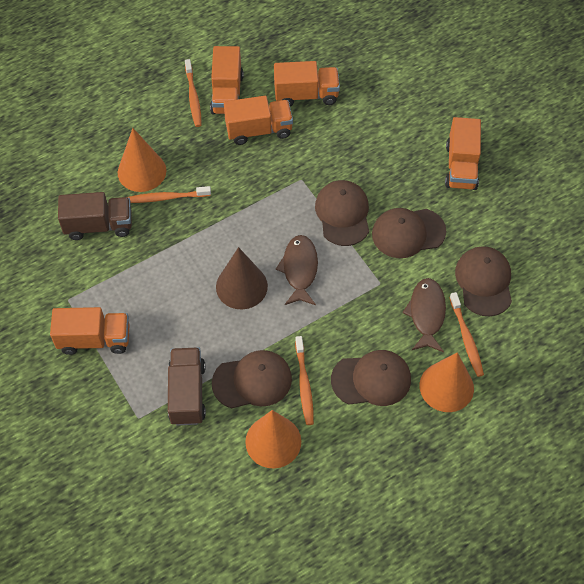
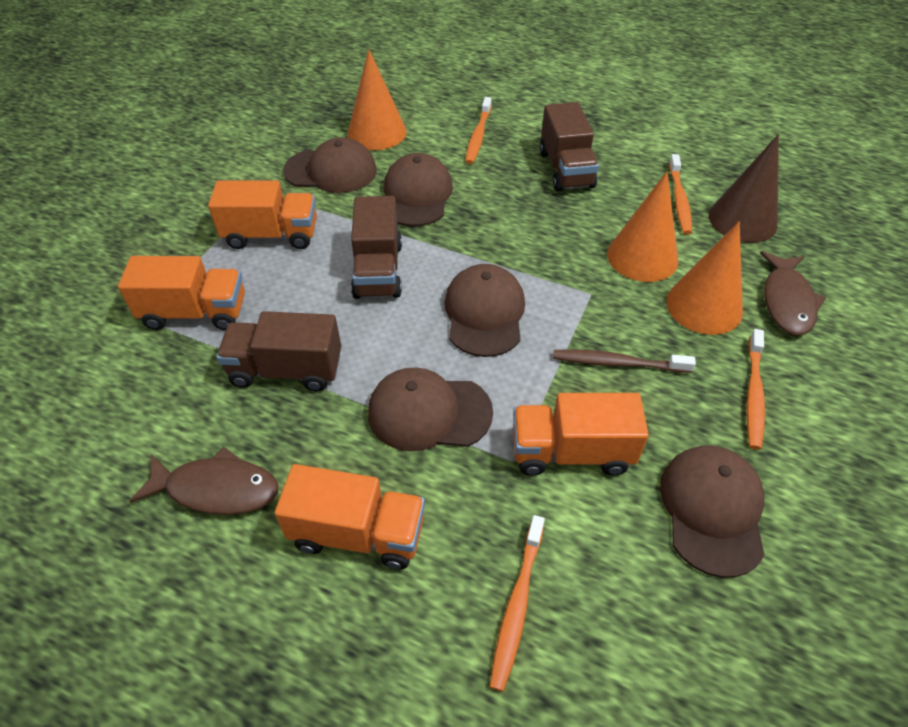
brown toothbrush: none = 0 -> [553,349,696,373] = 1
brown truck: [58,192,132,240] [168,347,206,425] = 2 -> [216,311,341,392] [351,196,402,299] [540,102,599,191] = 3
orange truck: [50,307,130,355] [210,46,243,114] [224,96,293,145] [274,61,340,107] [445,117,481,190] = 5 -> [118,256,245,330] [208,180,317,249] [275,464,425,569] [513,393,649,476] = 4

